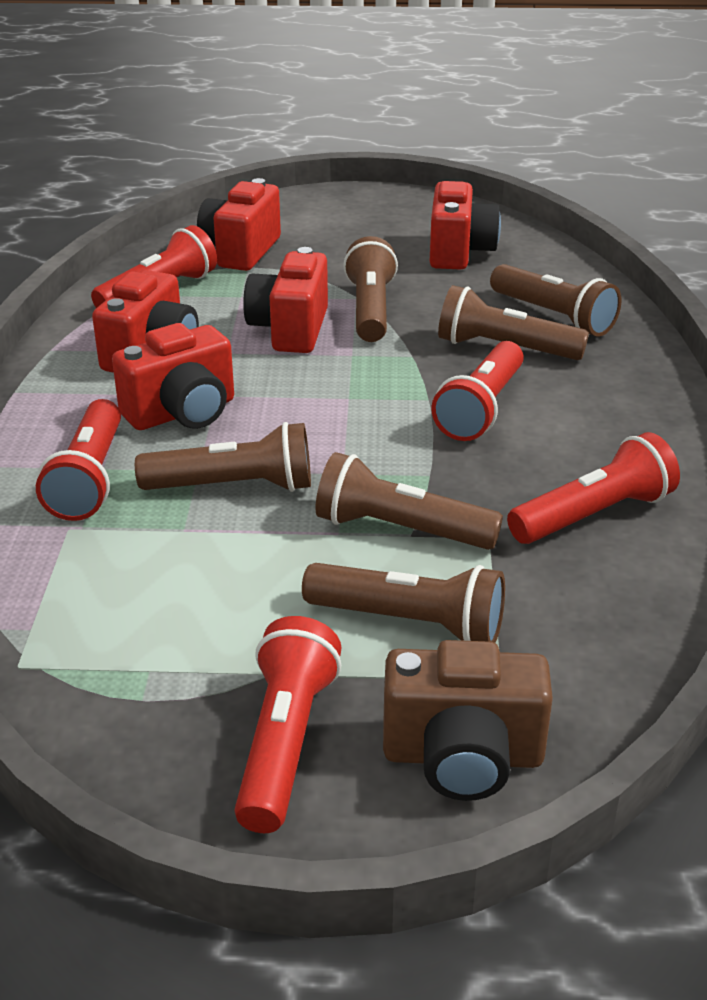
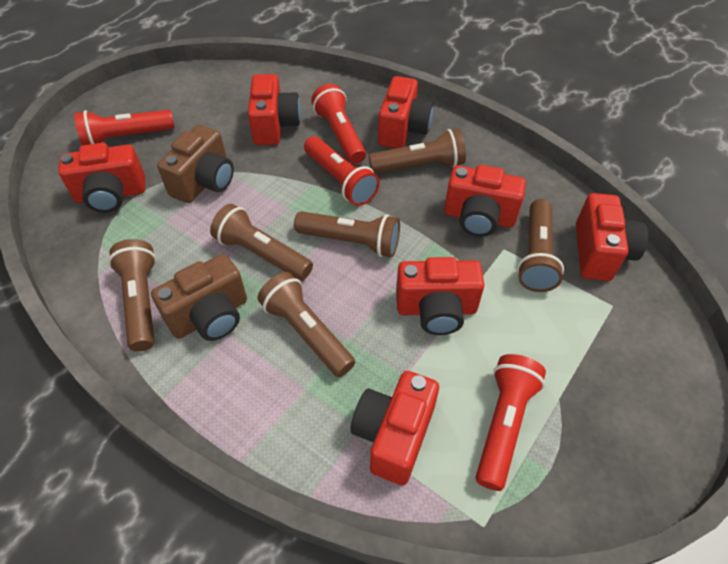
brown camera: [383,640,553,801] = 1 -> [151,254,247,341] [157,125,234,203] = 2
red camera: [92,270,199,373] [112,323,234,430] [197,178,281,271] [243,247,328,353] [430,181,501,270] = 5 -> [58,143,145,213] [248,74,301,145] [351,371,439,486] [378,76,433,148] [396,257,484,335] [444,165,526,237] [576,193,648,281] = 7
red flashlight: [36,399,121,521] [91,225,217,308] [235,616,342,833] [431,341,524,441] [507,432,680,544] = 5 -> [74,110,175,145] [304,136,380,206] [311,84,366,164] [476,354,546,491] = 4

